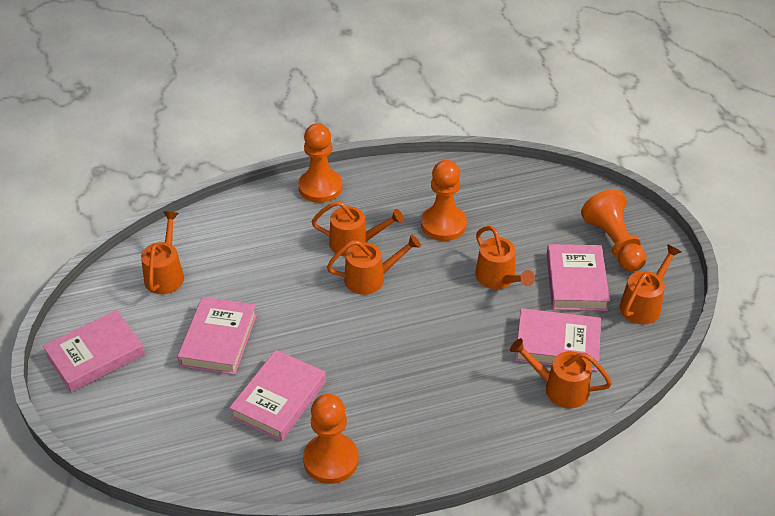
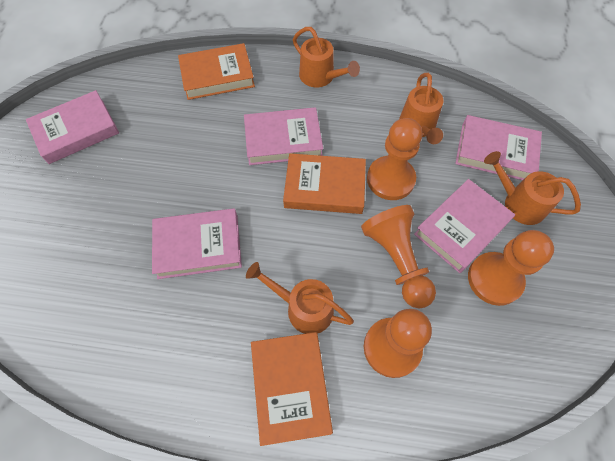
orange book: none = 0 -> [178,43,255,100] [251,332,333,446] [283,153,366,214] = 3
orange watering can: [141,211,184,294] [312,201,404,257] [327,234,421,295] [475,226,535,289] [510,338,612,408] [620,244,681,324] = 6 -> [246,262,354,334] [293,27,360,87] [399,73,443,144] [484,151,581,225] = 4

